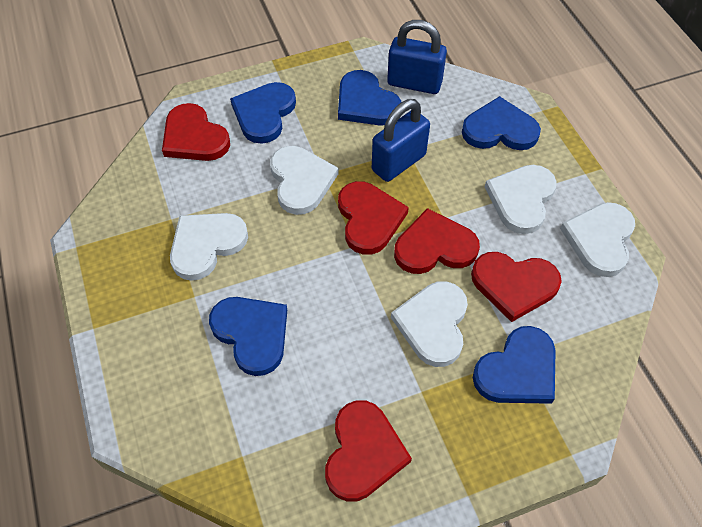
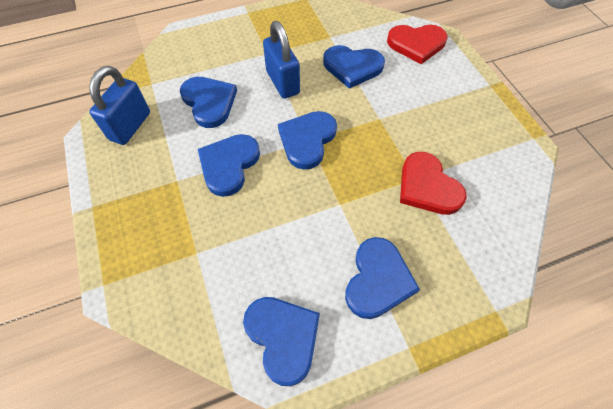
blue heart: [209,297,287,376] [230,82,296,144] [338,70,401,126] [462,96,541,150] [473,326,556,404] = 5 -> [180,77,237,128] [198,134,260,197] [243,297,320,386] [278,111,337,170] [323,45,385,89] [345,237,420,319] = 6
red heart: [162,103,230,161] [325,400,412,502] [338,181,409,255] [394,208,480,274] [471,252,562,322] = 5 -> [387,24,447,64] [400,152,467,215] = 2
white heart: [170,213,248,281] [270,146,339,215] [391,281,468,367] [485,165,557,234] [560,202,635,277] = 5 -> none = 0

